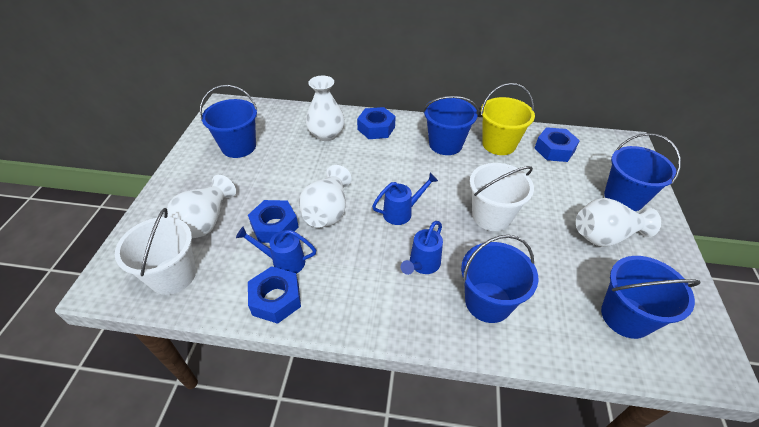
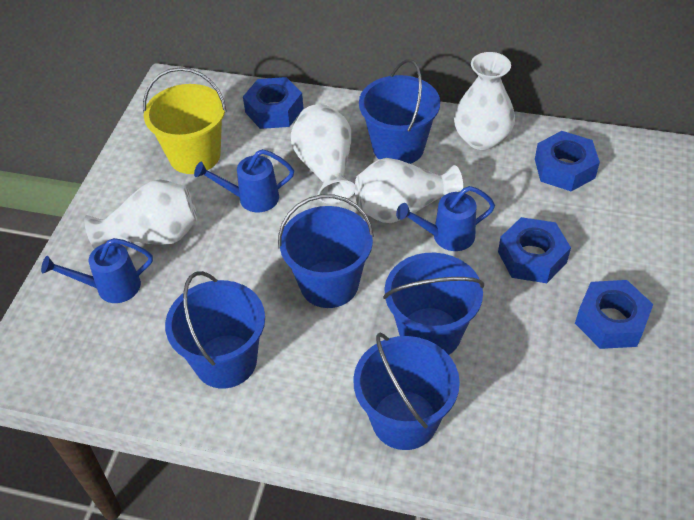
white bucket: [115,208,196,295] [470,163,534,231] = 2 -> none = 0

